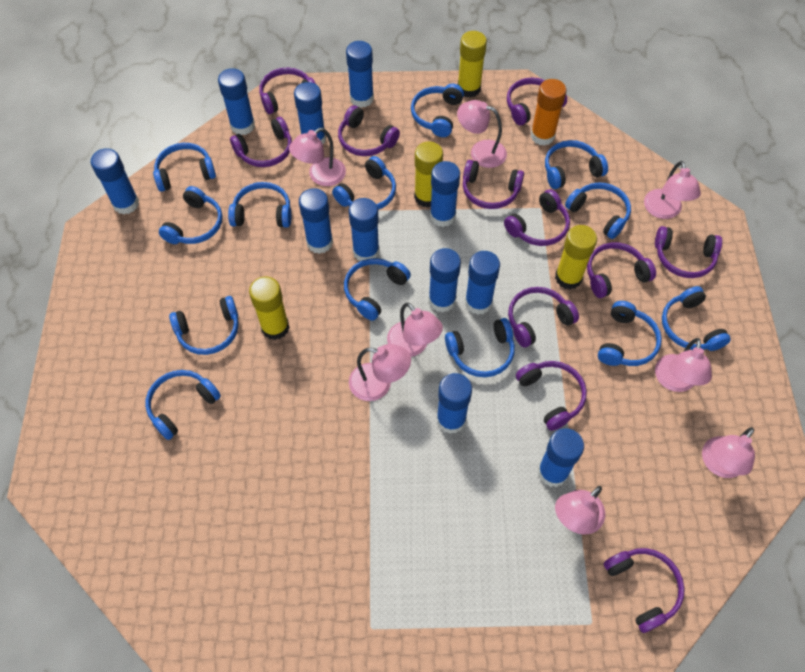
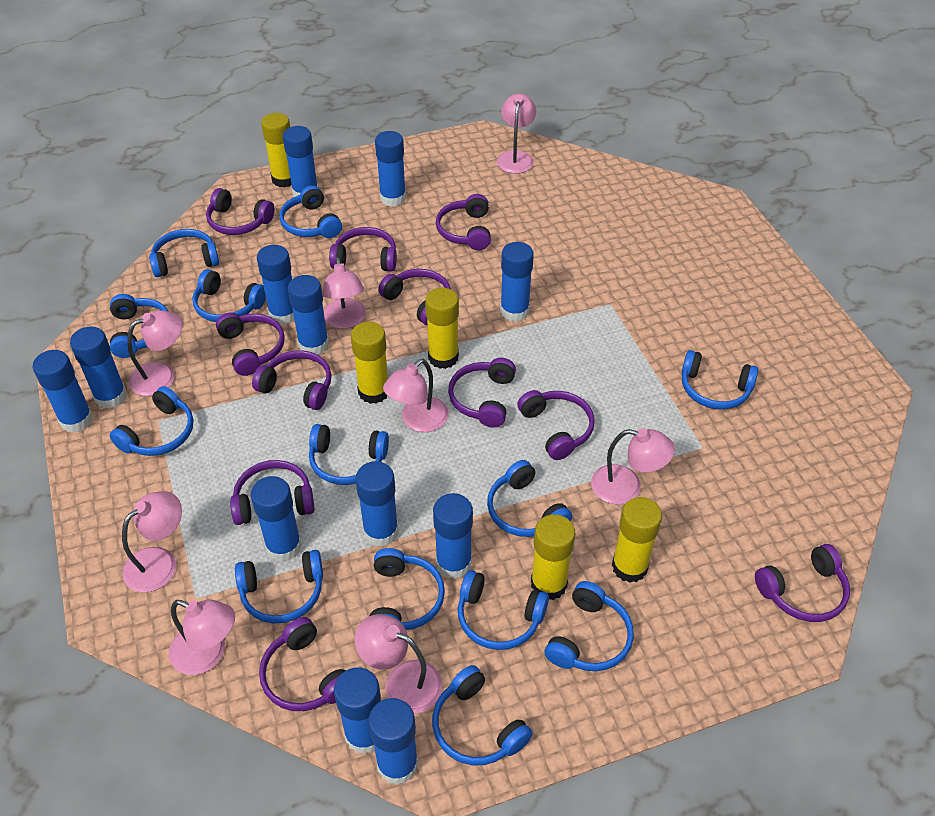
blue glue stick: [90,148,139,214] [218,68,255,135] [294,82,326,144] [299,188,333,254] [346,41,374,108] [349,198,380,261] [428,248,461,313] [430,161,460,227] [436,373,472,434] [465,251,500,315] [538,428,584,487] = 11 -> [33,350,93,433] [70,326,127,409] [251,476,302,562] [257,245,294,324] [283,126,318,197] [288,275,329,355] [334,667,381,754] [355,461,399,547] [368,698,418,785] [375,131,406,206] [433,493,473,579] [500,242,534,322] = 12
orange glue stick: [531,79,567,146] = 1 -> none = 0
yellow glue stick: [249,277,290,340] [414,142,443,208] [458,31,487,98] [555,225,597,289] = 4 -> [261,113,291,188] [351,322,388,404] [425,288,459,369] [531,514,575,600] [612,497,662,583] = 5

